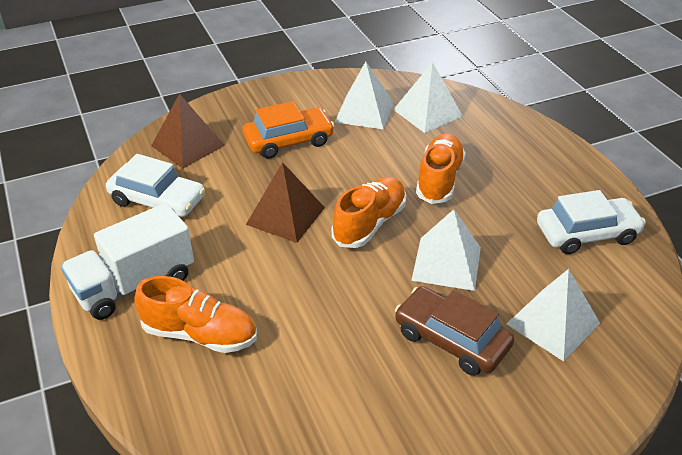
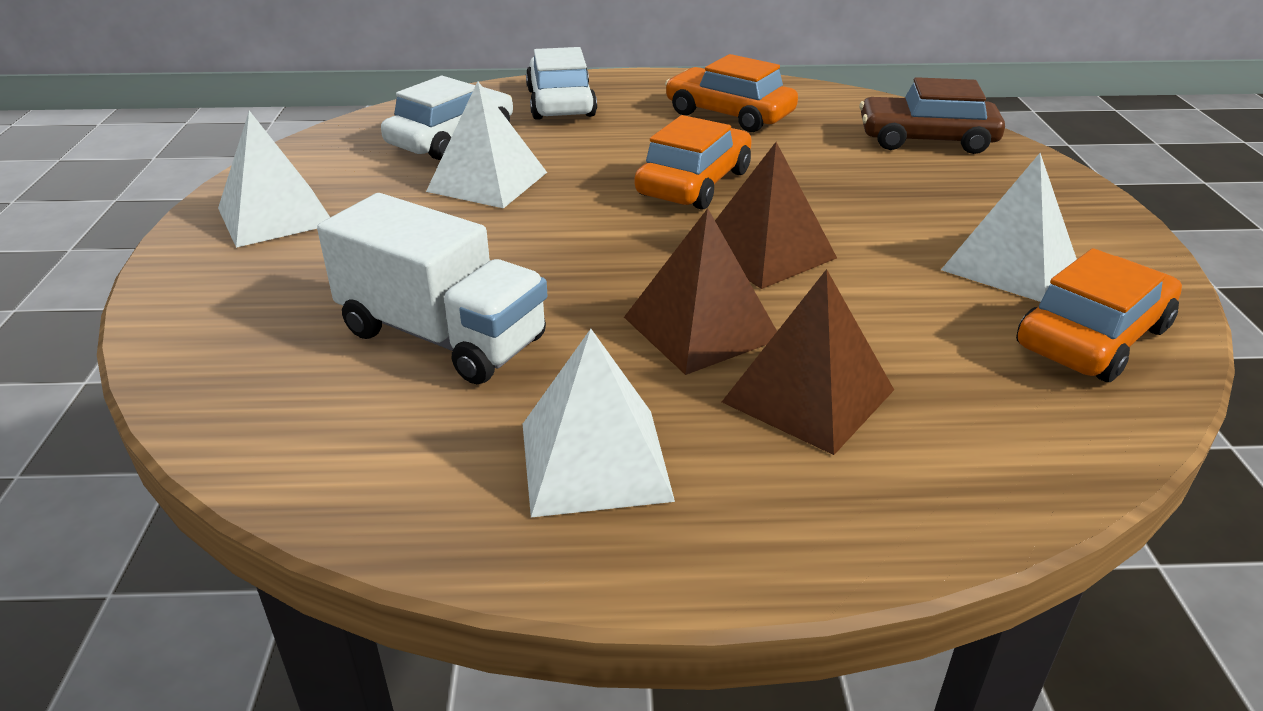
brown pyramid: [151,94,225,168] [246,162,325,243] = 2 -> [624,208,777,375] [715,142,837,289] [722,269,894,455] = 3
orange car: [242,101,334,159] = 1 -> [635,115,752,210] [665,54,798,132] [1016,248,1182,382] = 3
orange shoe: [134,276,257,353] [332,177,406,248] [416,134,466,204] = 3 -> none = 0

